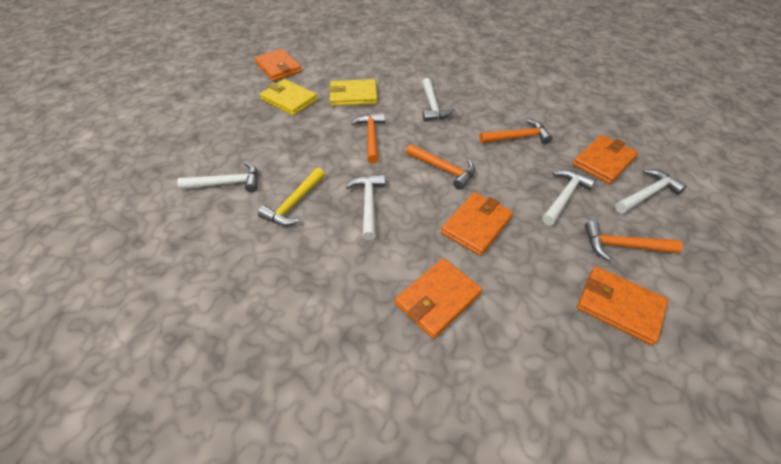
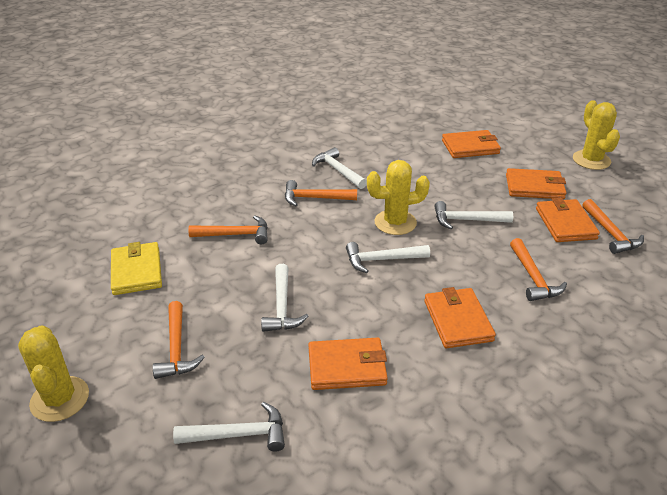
orange hammer: [351,113,385,164] [406,144,475,190] [479,119,553,144] [585,221,683,261] = 4 -> [153,301,205,379] [188,216,268,244] [285,180,357,206] [510,238,567,301] [582,199,644,254] = 5
yellow cactus: none = 0 -> [18,325,89,422] [367,160,430,235] [573,100,620,170] = 3
yellow hammer: [258,168,325,226] = 1 -> none = 0
yellow wallet: [260,79,318,116] [328,79,378,106] = 2 -> [111,242,162,295] = 1

